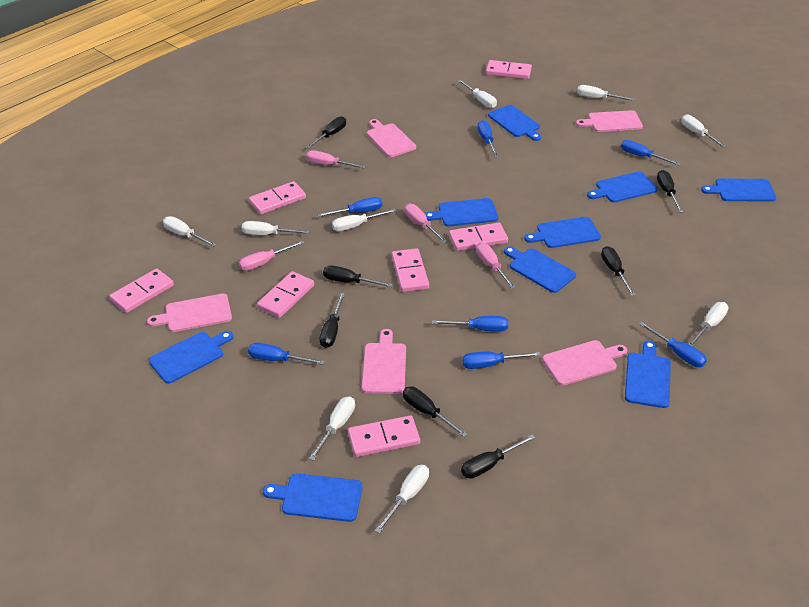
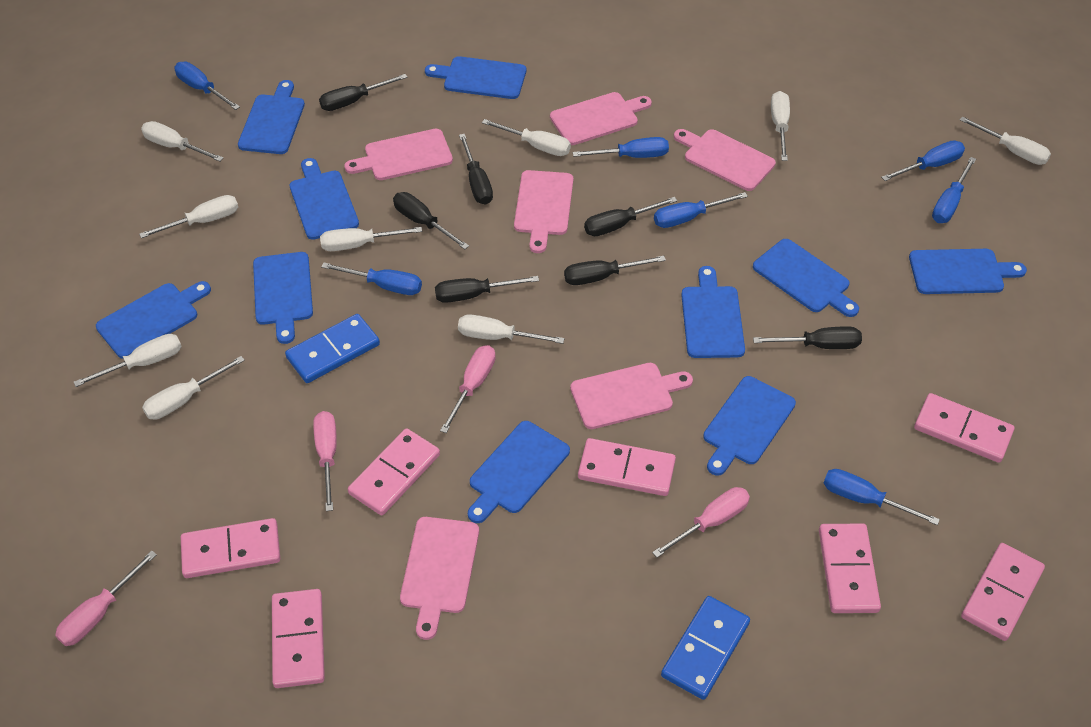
blue cutting board: [149,331,233,384] [263,473,363,522] [425,198,498,226] [488,105,541,141] [504,246,576,293] [524,217,601,248] [587,172,658,202] [625,340,671,408] [701,179,776,201] = 9 -> [96,281,211,359] [238,80,305,154] [253,252,313,344] [290,158,359,240] [425,56,526,99] [468,421,570,523] [681,266,745,358] [703,376,796,476] [753,239,859,317] [909,249,1027,294] = 10
blue domino: none = 0 -> [285,314,380,383] [661,596,750,700] = 2
pink cutting board: [147,294,232,332] [362,329,406,394] [367,119,416,157] [542,340,627,386] [576,110,643,132] = 5 -> [344,129,453,180] [400,517,479,640] [514,170,573,253] [550,92,652,145] [570,363,693,429] [674,129,776,191] = 6

